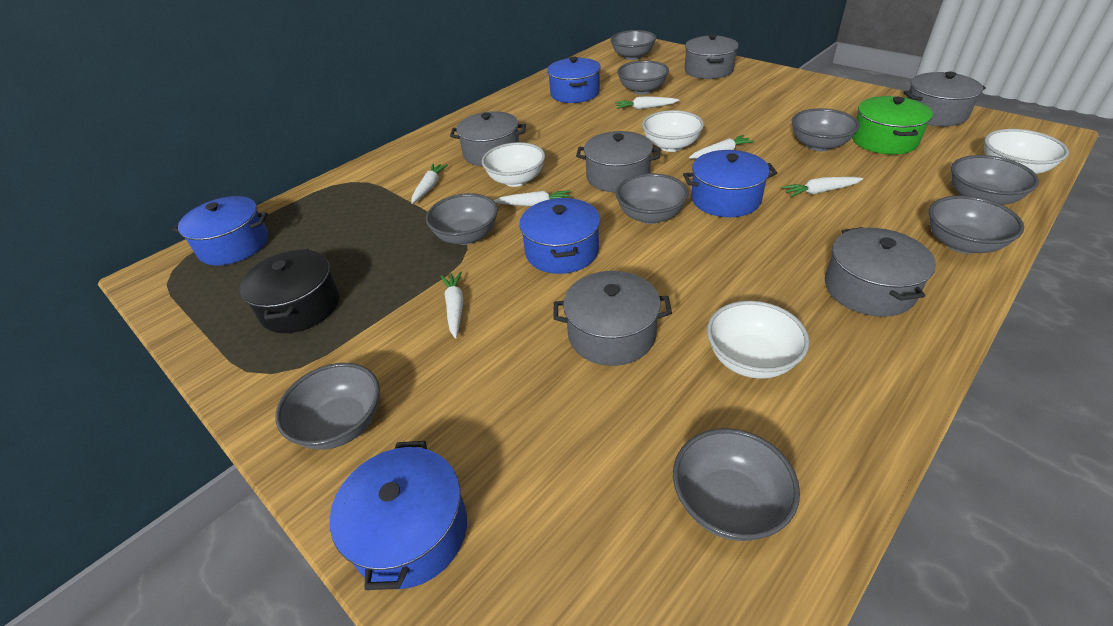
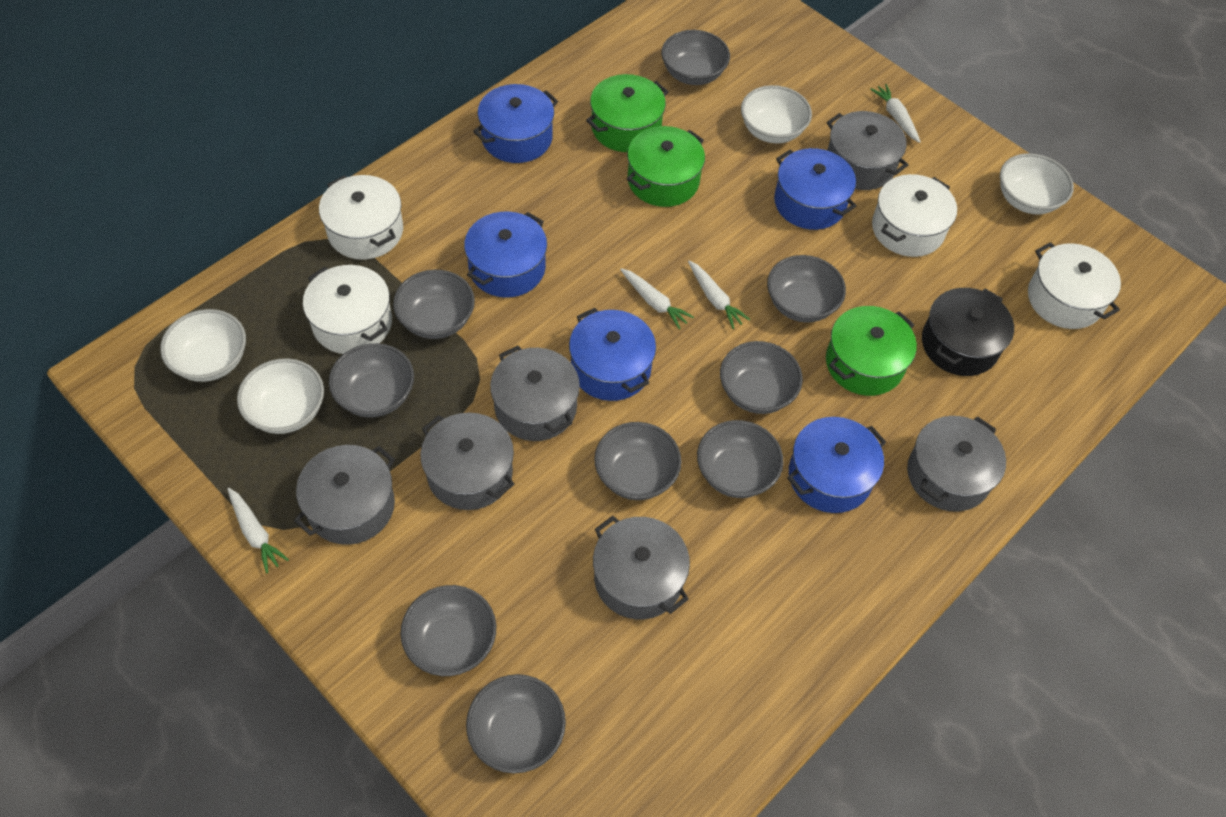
green pot: [852,96,933,154] = 1 -> [586,74,668,152] [627,126,705,207] [826,306,917,396] = 3
white carrot: [411,164,448,204] [440,271,464,339] [493,190,571,206] [615,96,679,110] [689,135,755,159] [782,177,863,197] = 6 -> [227,488,289,573] [620,268,694,330] [688,260,750,329] [870,84,921,143] = 4
white pot: none = 0 -> [303,265,392,354] [319,175,403,260] [872,174,957,257] [1028,242,1121,329] = 4

